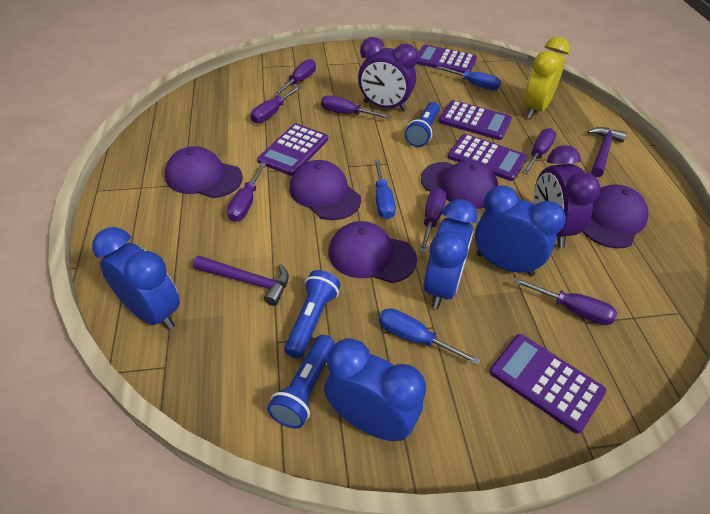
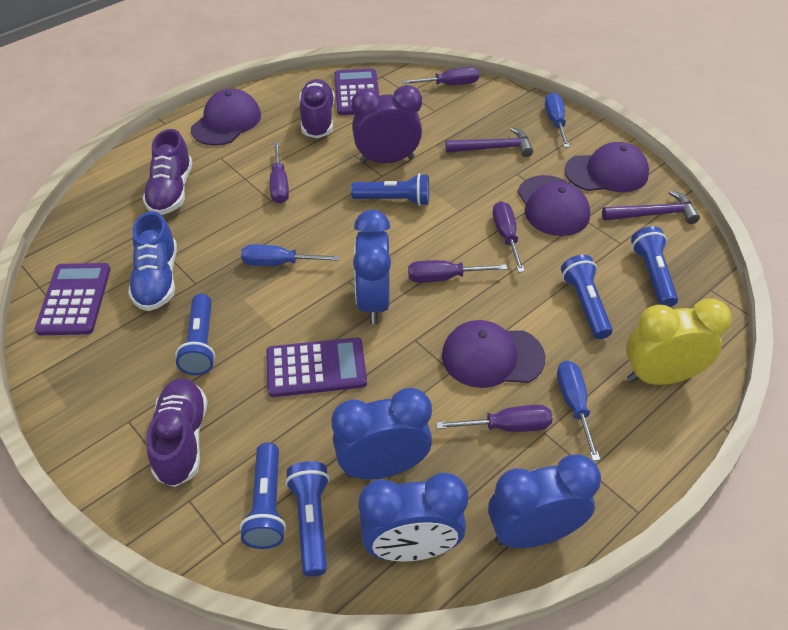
blue flashlight: [267,335,335,429] [284,270,341,359] [405,102,440,147] = 3 -> [175,294,215,375] [240,443,286,549] [285,461,329,577] [351,173,429,206] [561,255,613,339] [631,226,678,307] = 6
blue shoe: none = 0 -> [128,211,177,311] = 1
purple calculator: [257,124,328,176] [416,45,477,73] [439,100,512,140] [448,134,527,181] [490,334,606,434] = 5 -> [35,263,111,335] [266,337,367,397] [335,69,379,115] = 3
purple cap: [165,146,243,198] [289,160,361,220] [328,221,417,283] [421,160,498,209] [582,184,648,248] = 5 -> [191,89,261,146] [442,320,546,388] [517,175,590,236] [565,142,649,192] = 4
purple clock: [358,37,418,111] [534,145,600,248] = 2 -> [351,85,422,164] = 1
purple screwdriver: [227,162,266,222] [251,86,301,123] [274,59,316,95] [321,95,391,119] [419,188,446,253] [513,278,617,325] [522,128,556,174] = 7 -> [270,142,289,204] [402,67,479,85] [408,260,507,283] [436,405,553,432] [493,201,525,273] = 5
purple shoe: none = 0 -> [143,129,192,215] [147,378,207,487] [299,79,335,138] = 3

